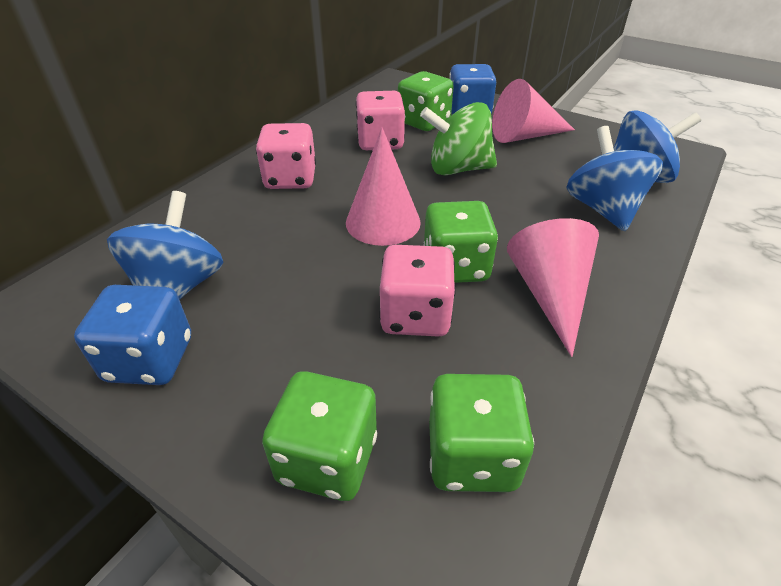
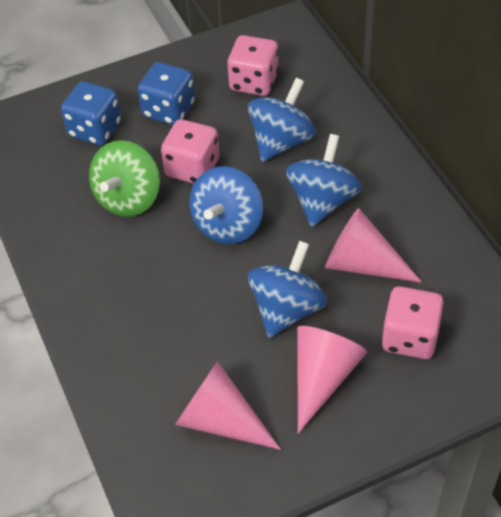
blue spinning top: [107,191,224,300] [566,126,663,231] [613,110,701,183] = 3 -> [189,166,263,244] [248,78,316,162] [248,241,327,338] [286,134,362,227] = 4
green dice: [262,371,377,501] [398,71,454,131] [423,201,498,283] [429,374,534,492] = 4 -> none = 0

